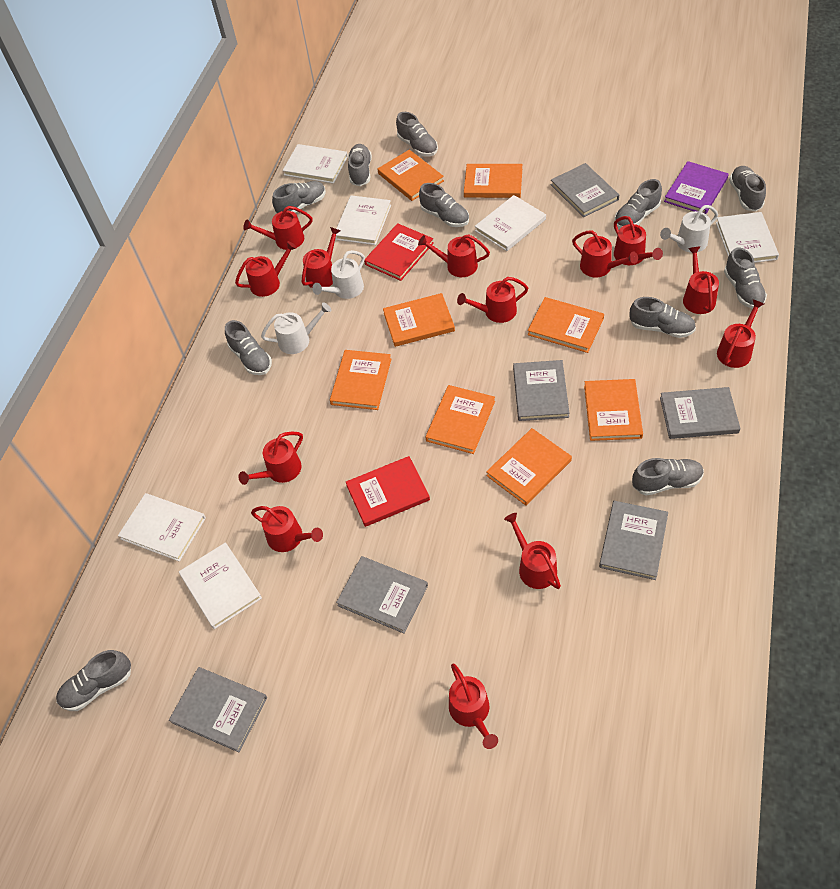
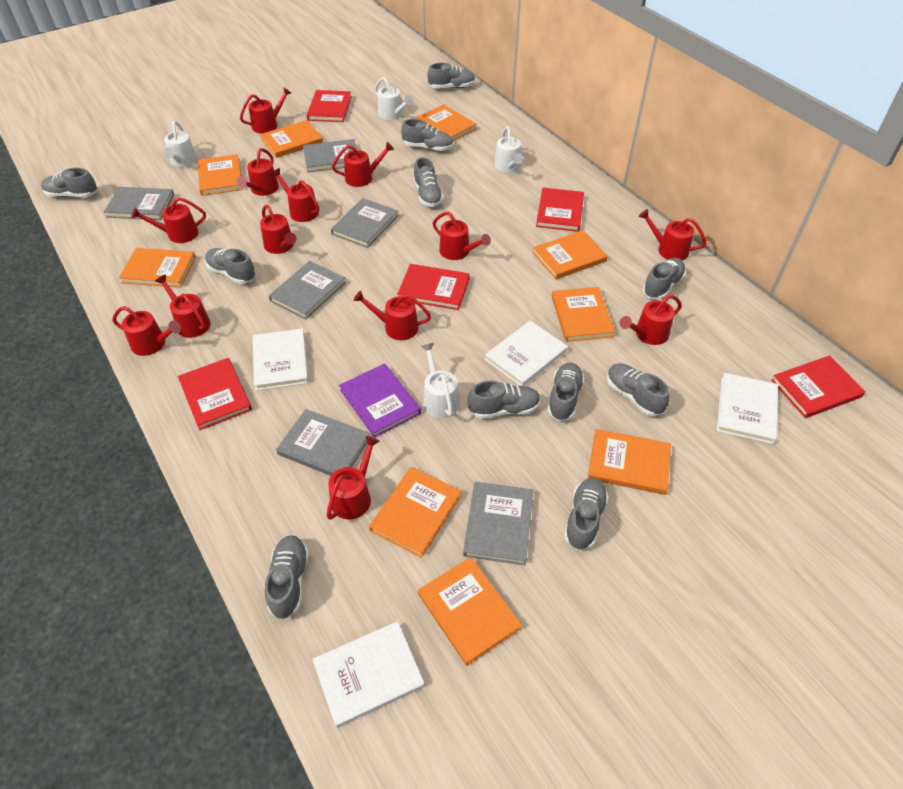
orange book: [330,350,391,410] [377,150,444,201] [383,293,455,347] [425,385,495,454] [464,164,522,198] [486,428,572,506] [528,297,604,353] [584,379,643,441] = 8 -> [119,248,196,288] [198,154,243,196] [260,120,323,158] [369,467,461,558] [416,105,476,141] [418,557,522,666] [532,230,608,279] [552,287,615,342] [588,429,671,495] = 9
red book: [346,456,430,527] [364,223,434,281] = 2 -> [178,358,252,430] [307,90,352,122] [397,264,470,310] [536,188,584,232] [771,355,866,418] = 5
white book: [118,493,206,562] [179,542,262,629] [283,144,348,184] [335,195,391,245] [475,195,546,251] [716,212,779,263] = 6 -> [253,329,308,391] [312,621,424,728] [485,321,568,386] [717,373,778,444] = 4
white watering can: [261,302,331,354] [312,250,365,299] [660,205,718,253] = 3 -> [164,121,197,167] [375,77,414,120] [421,343,459,418] [494,126,523,173] = 4

